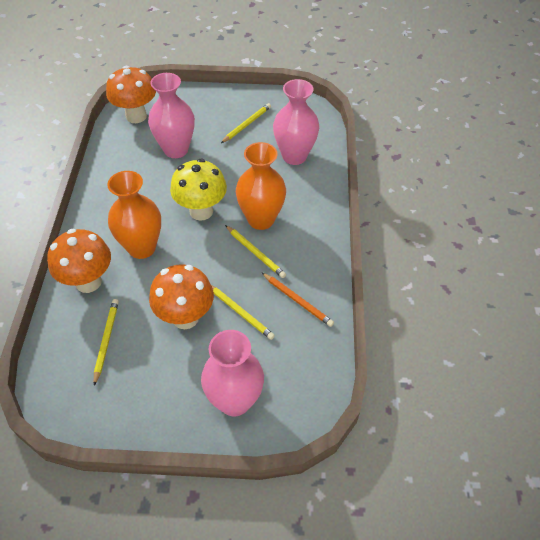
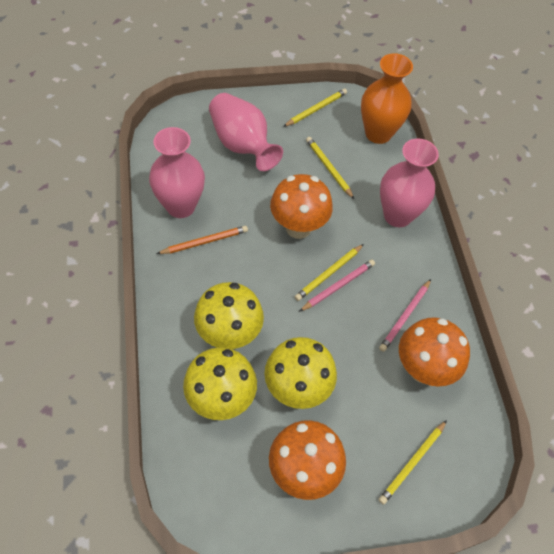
orange vase: [107,171,161,259] [236,142,286,230] = 2 -> [361,53,413,144] = 1
pink pencil: none = 0 -> [299,259,375,312] [379,279,431,352] = 2
yellow mushroom: [170,159,227,221] = 1 -> [183,347,257,420] [194,282,264,349] [264,337,337,409] = 3

